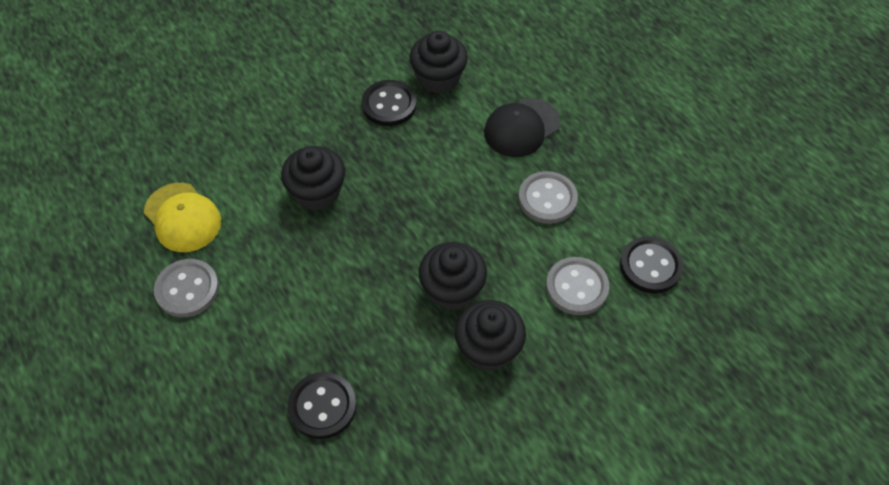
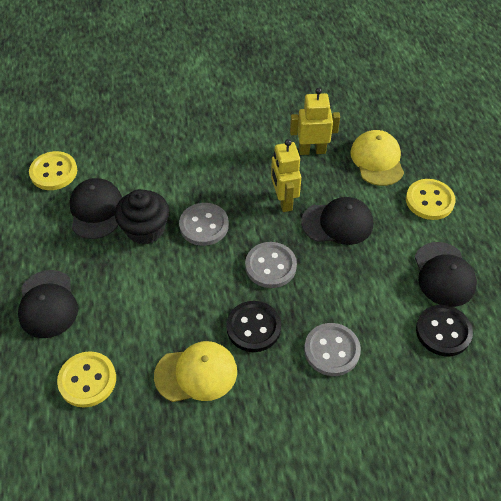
black button: [288,372,357,439] [362,80,417,126] [620,236,683,293] = 3 -> [226,301,281,352] [416,305,473,356] = 2
black cap: [484,98,560,157] = 1 -> [18,270,78,338] [69,178,122,239] [301,197,373,245] [415,242,477,307] = 4
black cupcake: [281,146,345,210] [409,31,468,93] [419,242,487,311] [455,300,526,371] = 4 -> [115,189,169,244] = 1
yellow button: none = 0 -> [29,151,77,190] [57,351,116,408] [406,179,456,220] = 3
yellow cap: [144,183,221,252] = 1 -> [154,341,237,402] [350,130,404,186] = 2
yellow robot: none = 0 -> [271,139,301,212] [290,88,340,155] = 2

